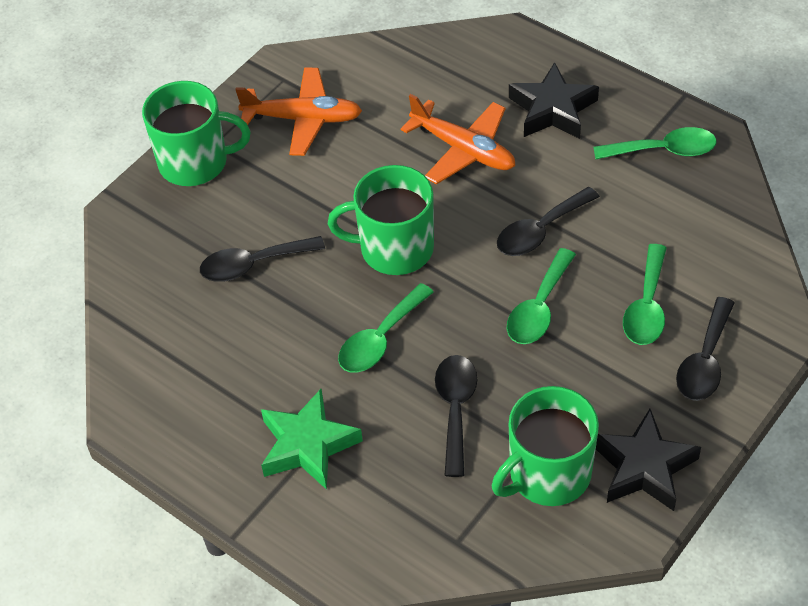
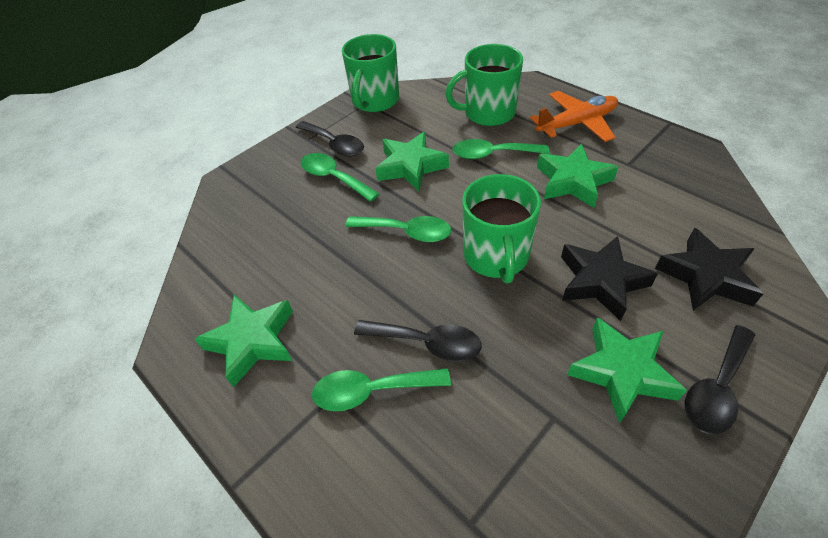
black spoon: [200,236,325,282] [435,355,477,477] [497,187,600,256] [676,297,735,401] = 4 -> [295,121,364,156] [354,320,482,362] [685,325,755,434] = 3
green star: [261,389,363,490] = 1 -> [195,295,293,387] [375,132,449,191] [537,144,618,208] [567,317,687,424] = 4
orange plane: [235,67,362,156] [401,94,515,184] = 2 -> [530,91,618,142] = 1

